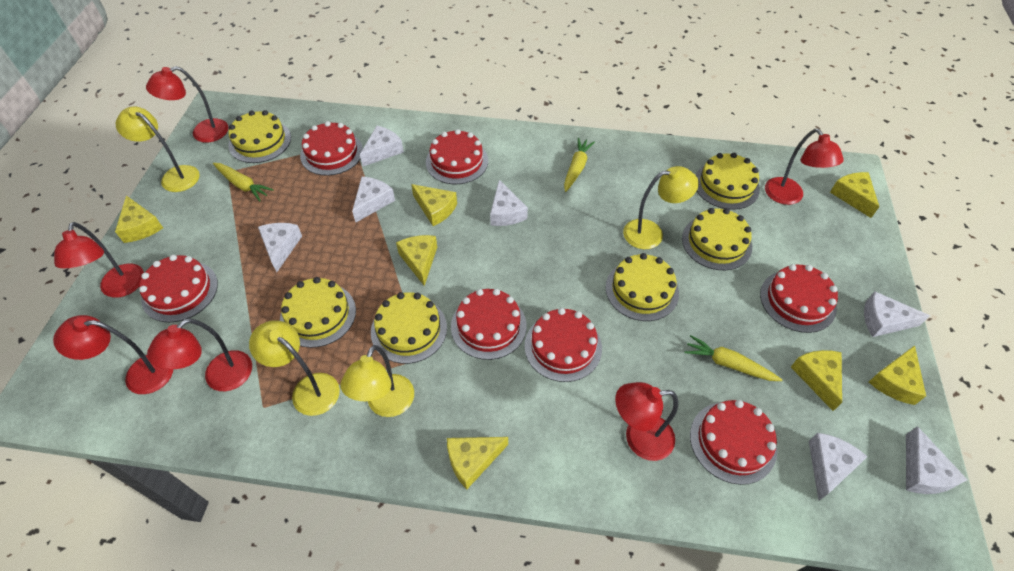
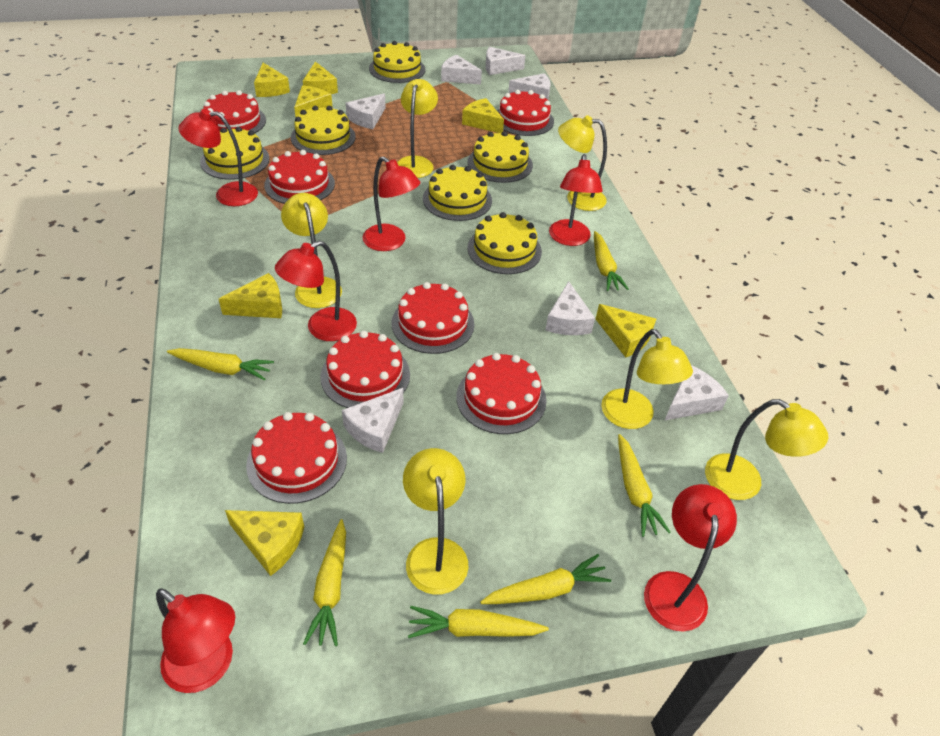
yellow carrot: [213,163,273,201] [564,138,595,192] [684,335,782,381] = 3 -> [167,348,274,381] [303,519,346,646] [408,606,549,638] [480,554,611,604] [594,231,629,291] [618,434,670,537] = 6
yellow lamp: [116,106,200,192] [249,320,340,416] [340,345,414,417] [623,166,699,249] = 4 -> [281,193,342,308] [397,79,438,178] [403,448,468,595] [558,115,607,211] [601,329,693,429] [705,399,828,500] = 6

